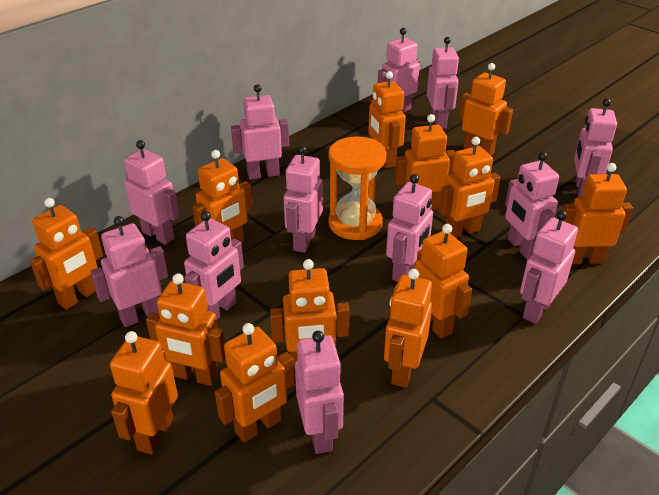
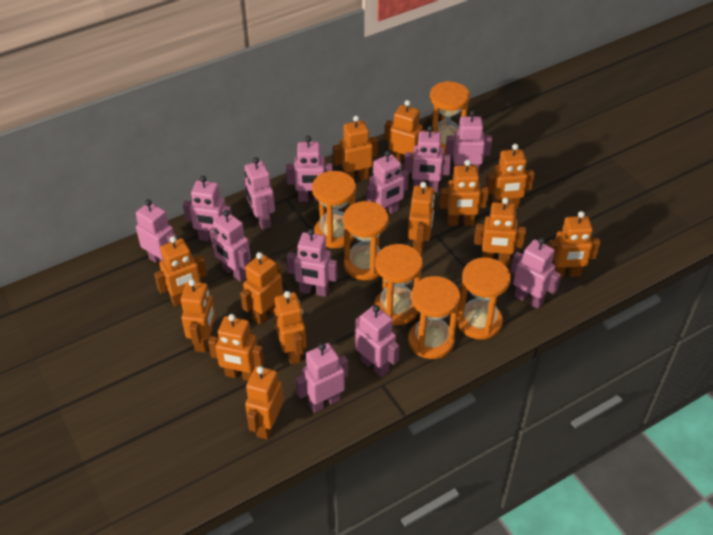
orange hourglass: [329,136,387,240] = 1 -> [312,171,356,248] [343,201,389,280] [374,244,423,325] [408,276,460,359] [430,81,470,154] [457,257,511,340] = 6

